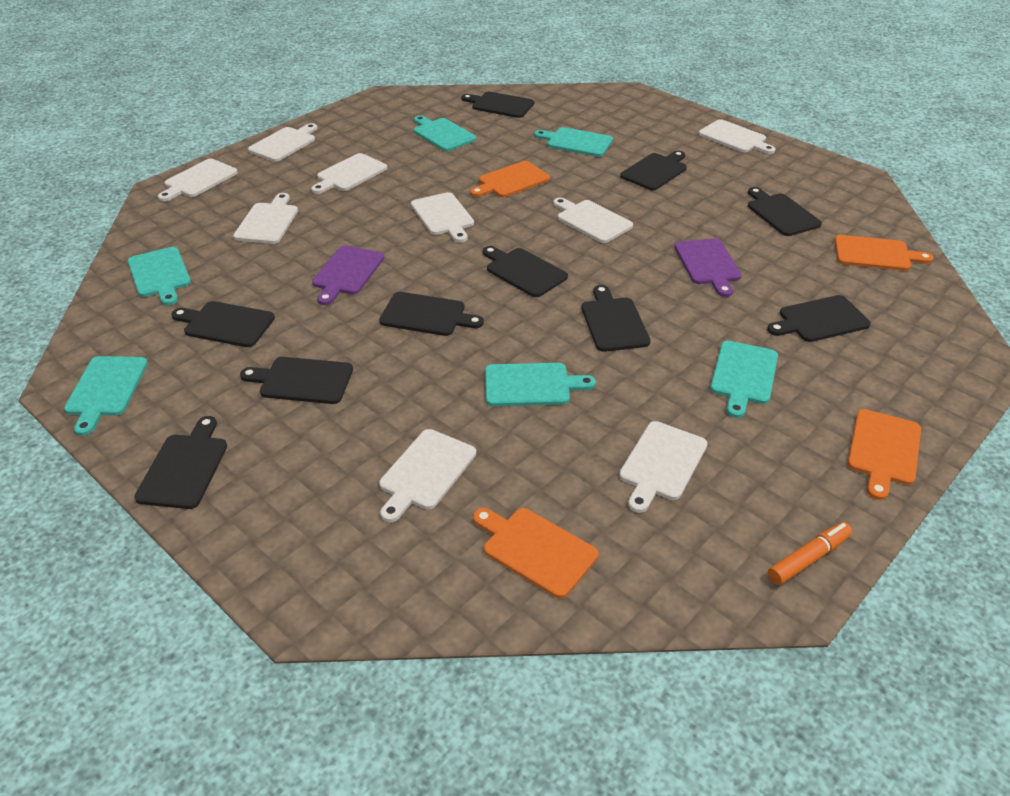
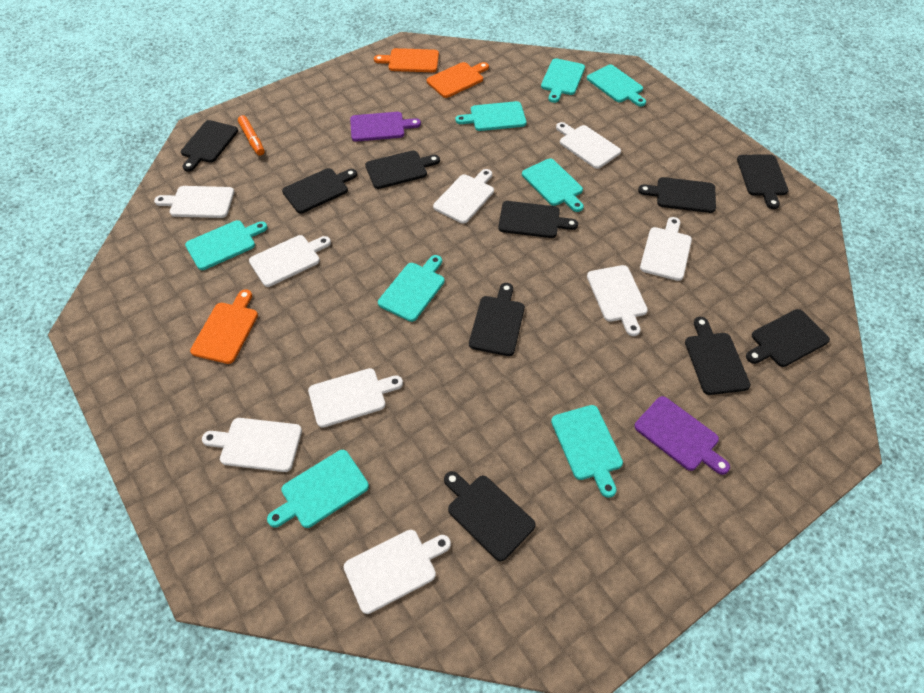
orange cutting board: [470,161,550,197] [473,508,598,598] [834,235,934,271] [847,409,921,500] = 4 -> [190,289,258,364] [374,48,439,72] [427,62,489,98] = 3
turquoise cutting board: [64,356,148,436] [128,247,191,305] [414,115,476,151] [485,363,596,406] [534,127,613,157] [710,341,778,418] = 6 -> [185,220,268,270] [267,450,369,528] [378,255,445,322] [455,101,527,131] [522,159,584,212] [541,58,585,103] [551,405,623,498] [587,65,646,106] = 8

